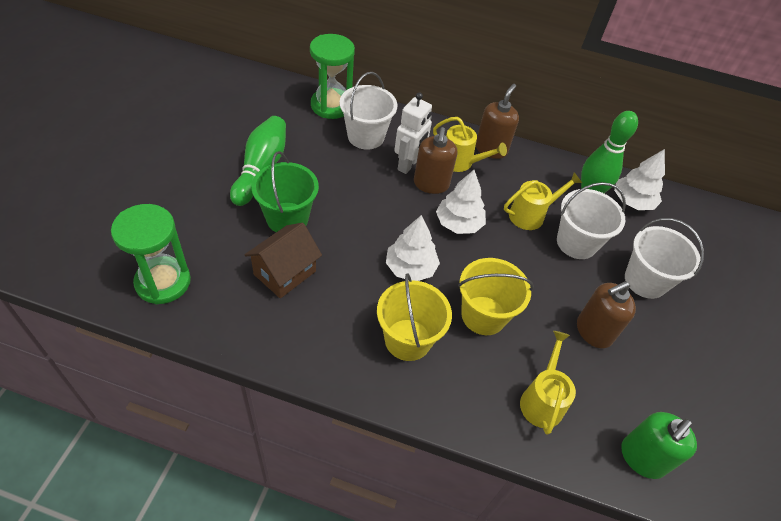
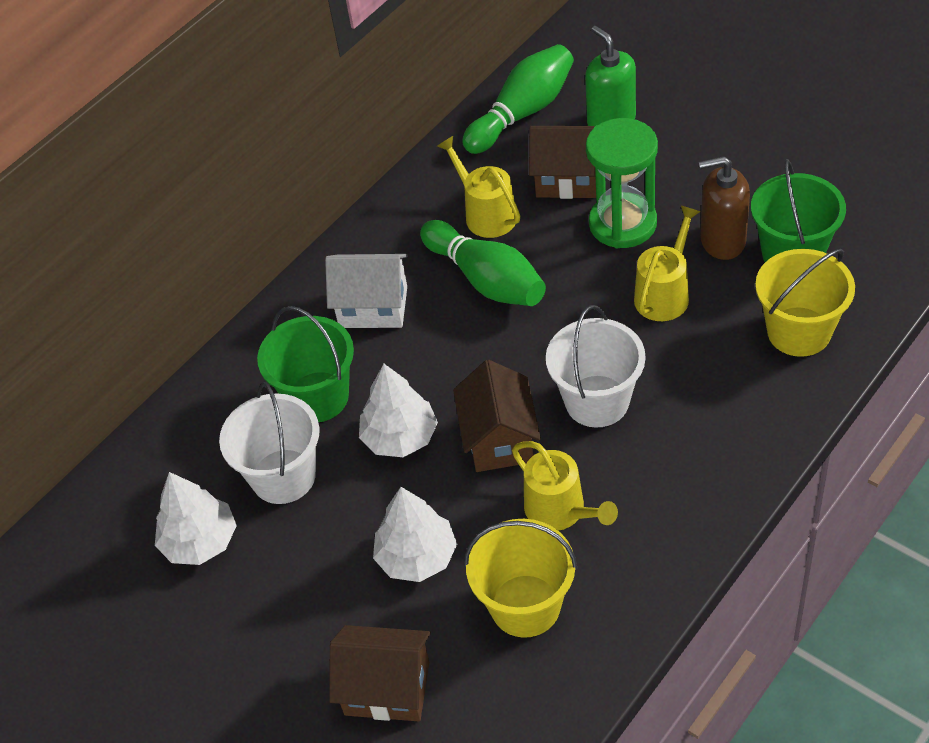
brown house: [244,223,322,298] = 1 -> [329,625,431,721] [453,360,541,472] [529,126,596,199] = 3
brown soap dispenser: [414,127,457,194] [476,84,519,159] [577,281,636,348] = 3 -> [699,156,750,260] = 1
green bucket: [251,151,319,232] = 1 -> [257,306,354,422] [751,159,846,262] = 2
green hourglass: [111,204,191,304] [310,34,355,119] = 2 -> [586,118,658,248] = 1
white bucket: [340,72,398,150] [557,182,626,259] [625,218,704,299] = 3 -> [219,382,320,504] [546,305,646,428] = 2
white house: none = 0 -> [325,254,407,328] = 1
white robot: [394,92,432,174] = 1 -> none = 0

